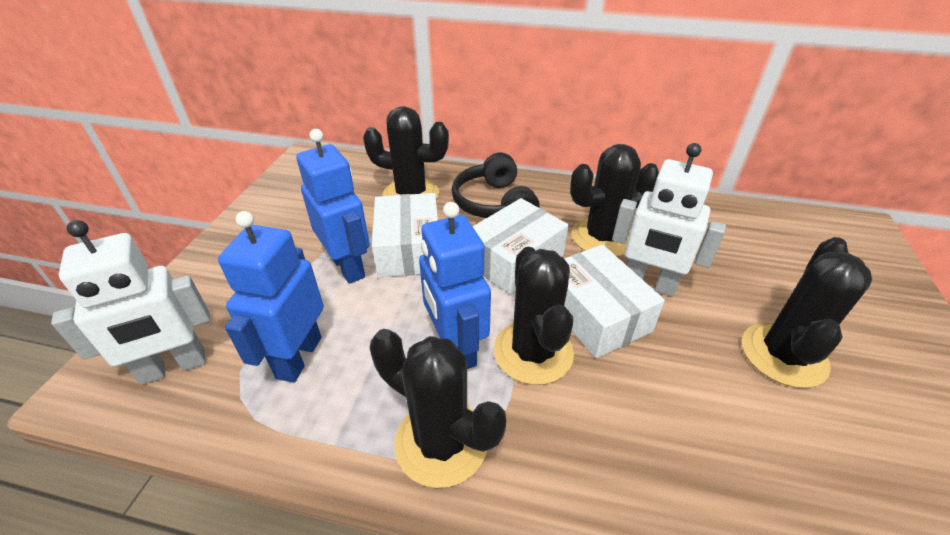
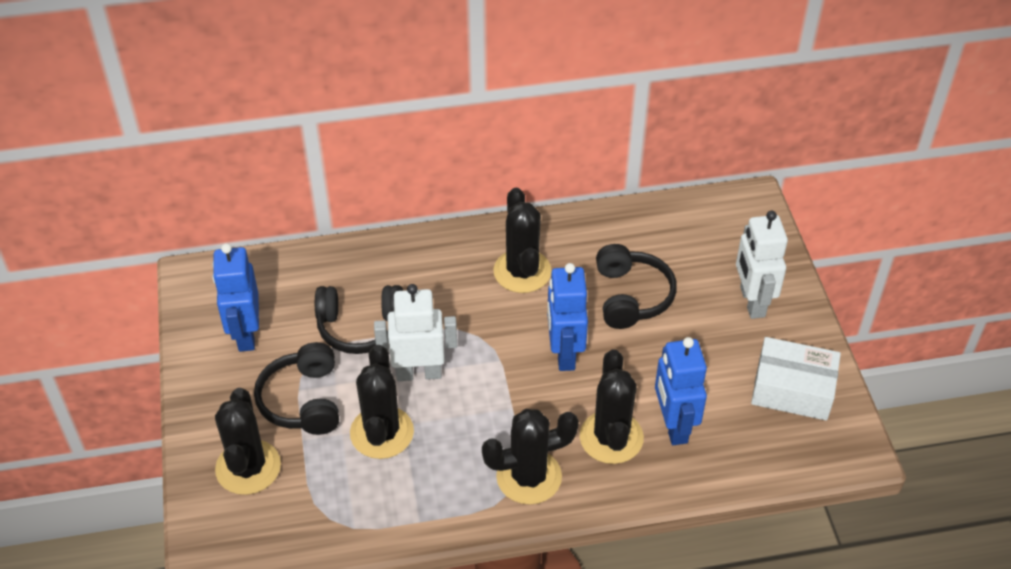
black headphones: [452,153,539,218] = 1 -> [254,342,339,435] [315,285,403,354] [596,244,677,329] = 3
white box: [372,193,438,277] [473,198,569,294] [564,244,665,358] = 3 -> [751,337,841,421] = 1

